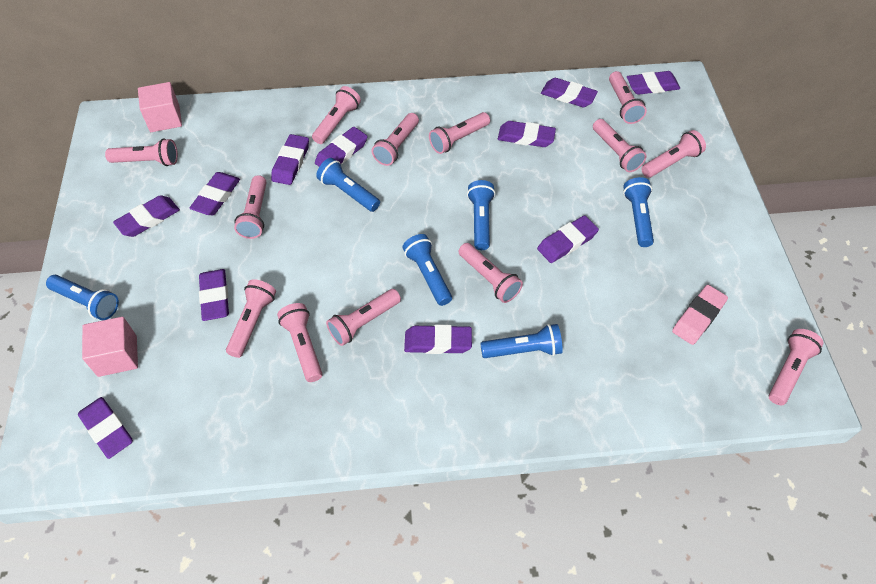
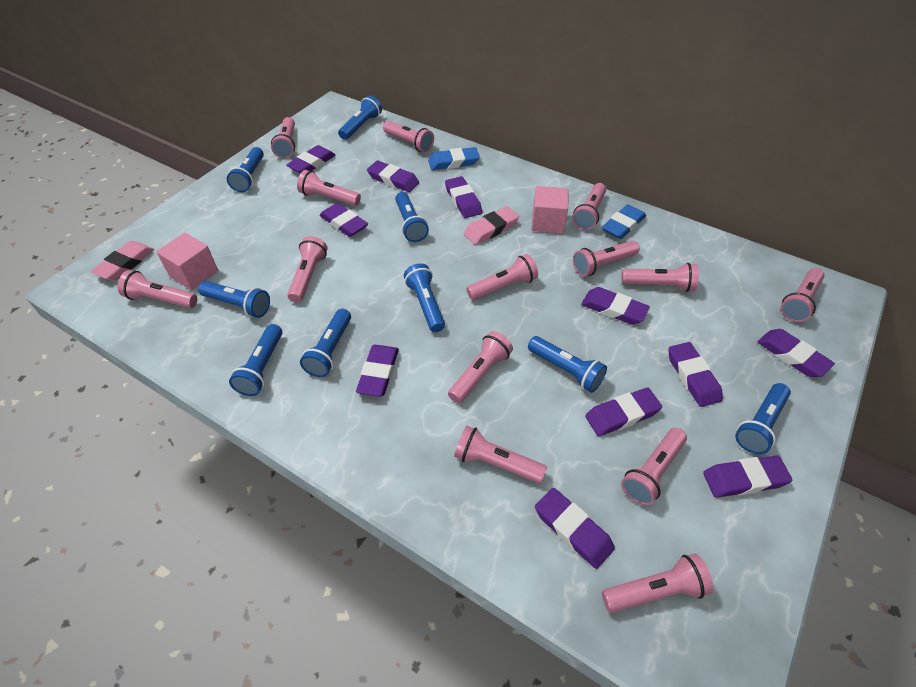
blue eraser: none = 0 -> [428,147,480,170] [602,204,646,239] = 2
blue flashlight: [46,275,119,320] [316,158,380,212] [402,234,452,306] [467,180,495,250] [480,324,563,358] [623,177,654,247] = 6 -> [198,281,270,318] [227,147,264,192] [229,324,282,396] [300,309,351,377] [338,96,382,140] [395,192,429,242] [404,263,445,332] [528,336,607,393] [735,383,791,454] = 9
pink eraser: [672,285,728,345] = 1 -> [90,241,154,281] [464,206,519,245] = 2
pink flashlight: [105,138,178,166] [226,279,276,358] [234,175,267,239] [277,303,322,382] [312,86,361,144] [326,289,401,346] [372,113,419,166] [429,112,490,154] [458,243,523,303] [593,119,647,172] [609,71,647,124] [642,130,706,178] [769,329,824,405] = 13 -> [118,270,197,308] [271,117,295,158] [287,236,328,303] [297,170,361,206] [383,121,434,153] [448,331,513,403] [454,426,547,484] [466,254,538,300] [572,183,606,230] [573,241,640,277] [602,554,713,613] [621,263,699,292] [621,428,687,506] [781,268,825,322] = 14

